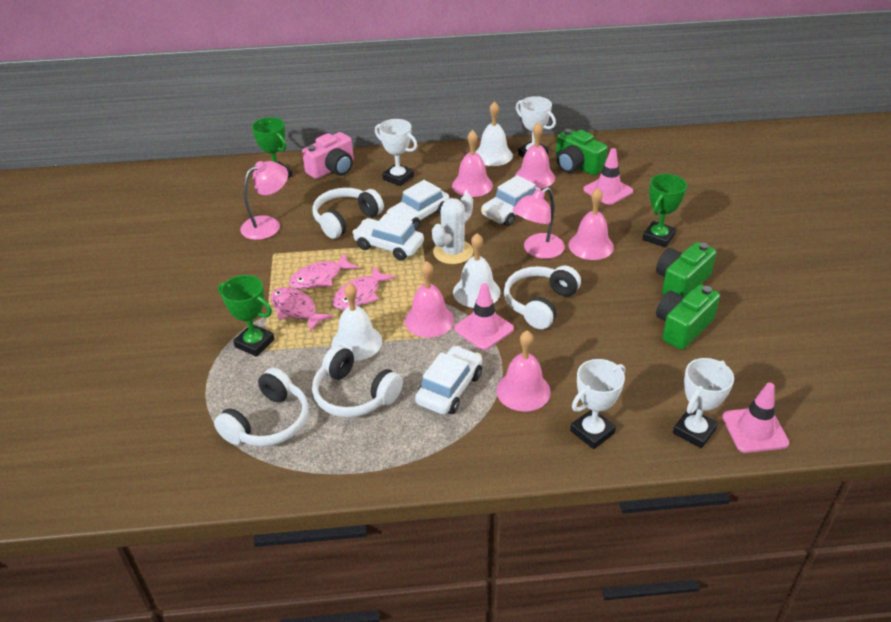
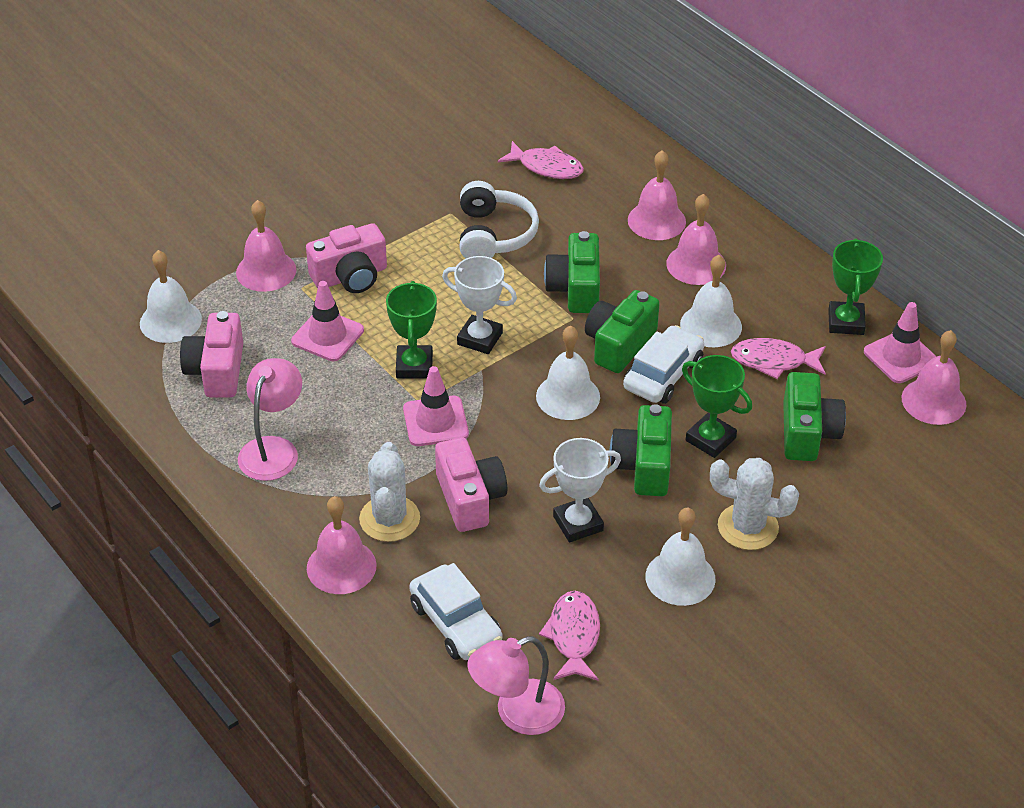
green camera: [556,129,608,175] [656,242,716,297] [656,285,720,350] = 3 -> [544,231,600,313] [585,290,660,373] [610,404,672,496] [783,372,846,461] = 4
pink camera: [302,132,354,179] = 1 -> [180,311,243,397] [306,223,387,293] [435,438,507,532] = 3
white bell: [332,283,382,361] [453,233,501,308] [476,101,513,166] = 3 -> [140,250,202,343] [536,326,600,420] [645,508,716,606] [680,255,742,347] = 4
white cactus: [432,193,473,264] = 1 -> [359,442,420,542] [710,458,799,550] = 2
white car: [352,214,424,261] [386,180,450,230] [415,346,482,415] [481,175,541,226] = 4 -> [409,563,502,660] [623,325,704,404] = 2
white headphones: [214,368,309,447] [312,188,384,239] [312,345,403,418] [504,266,581,329] = 4 -> [459,181,539,259] = 1
white trophy: [375,119,417,186] [516,96,556,157] [570,359,625,449] [673,358,734,448] = 4 -> [442,256,517,354] [539,438,621,542] = 2

